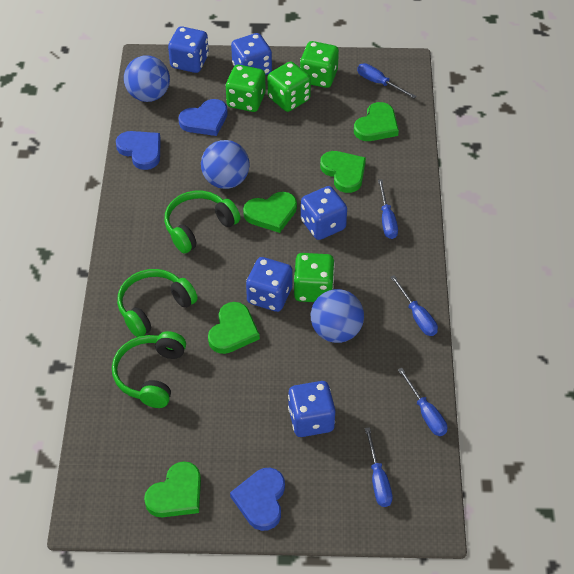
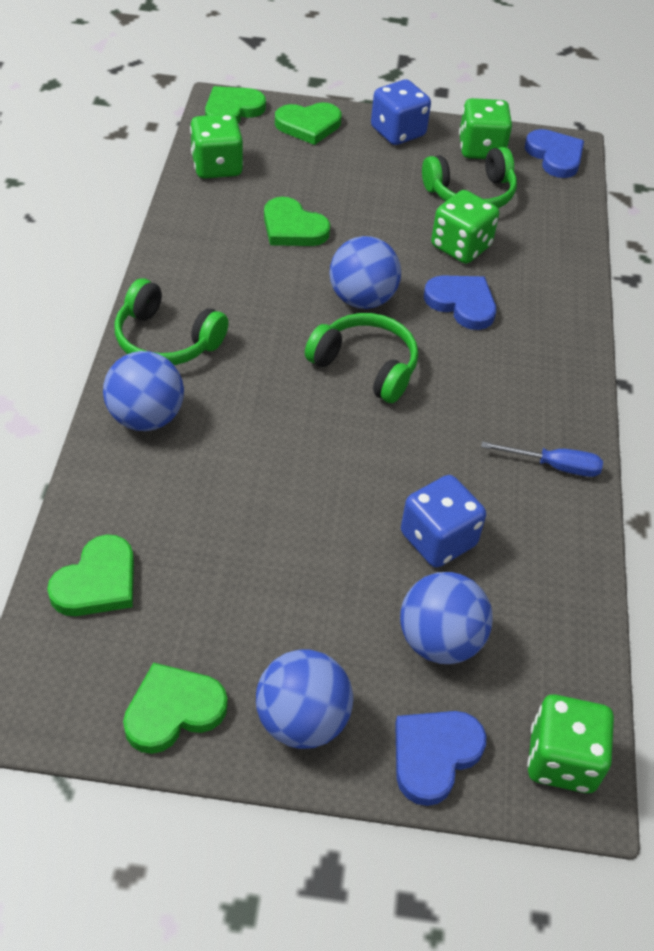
blue ball: [124,55,170,102] [201,140,250,189] [311,289,364,343] = 3 -> [103,351,184,431] [256,650,353,749] [329,236,401,309] [400,572,493,664] = 4
blue dice: [168,26,209,73] [231,33,272,75] [246,257,292,312] [288,381,335,437] [301,186,347,240] = 5 -> [371,80,431,145] [401,475,486,567] = 2
blue screwdriver: [357,63,416,98] [365,427,393,507] [378,179,398,239] [390,275,438,336] [398,368,447,436] = 5 -> [481,441,603,477] = 1

